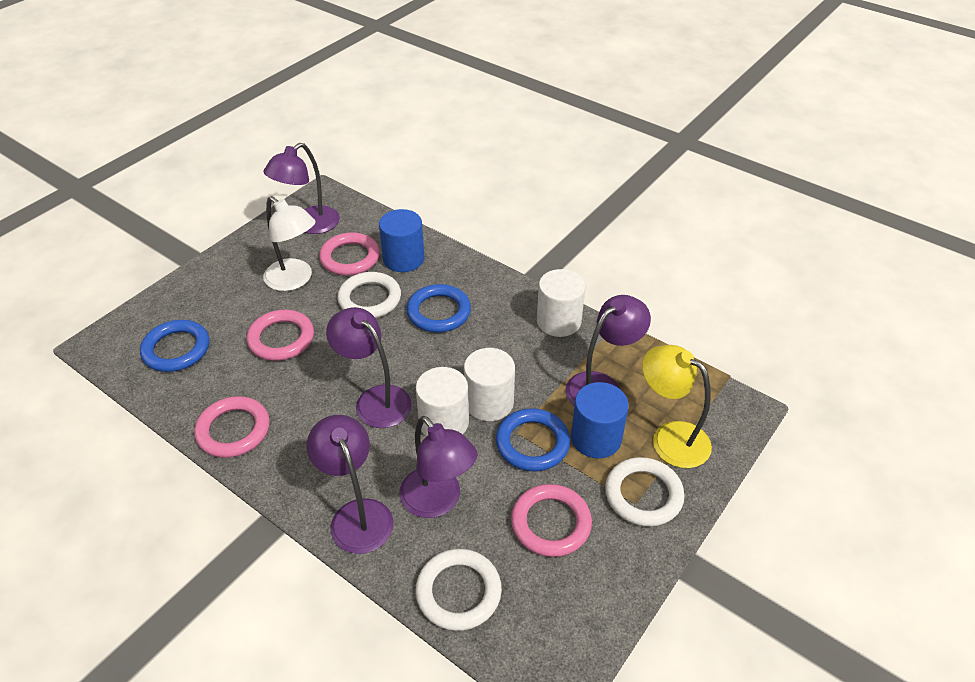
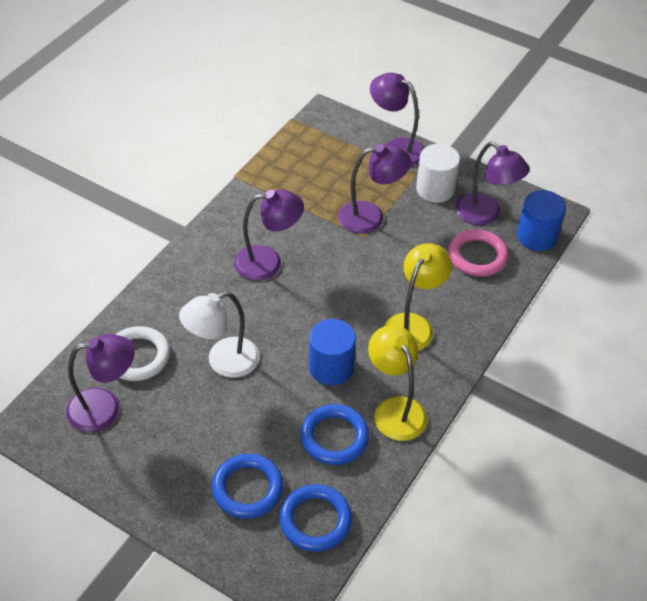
pink ring: [194,396,270,458] [247,310,314,361] [319,232,380,276] [511,484,592,557] = 4 -> [448,229,508,277] = 1
white cylinder: [416,367,469,437] [464,348,515,421] [537,269,585,337] = 3 -> [416,144,460,203] = 1
white ring: [337,272,401,318] [415,549,502,631] [605,457,685,527] = 3 -> [115,326,170,381] = 1
yellow lamp: [642,345,712,468] = 1 -> [368,325,427,441] [385,243,452,351] = 2

